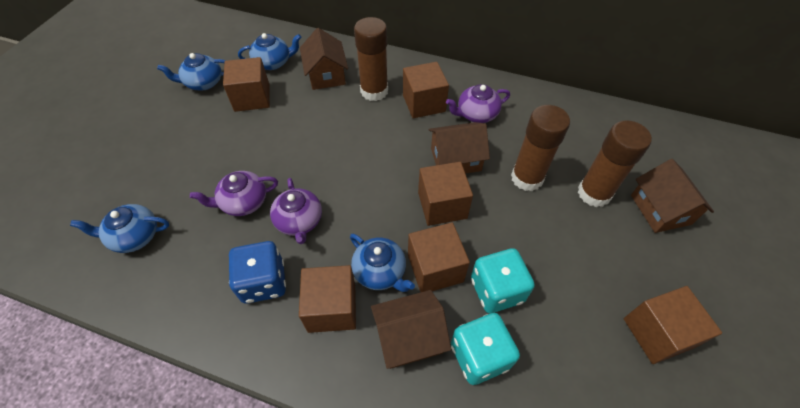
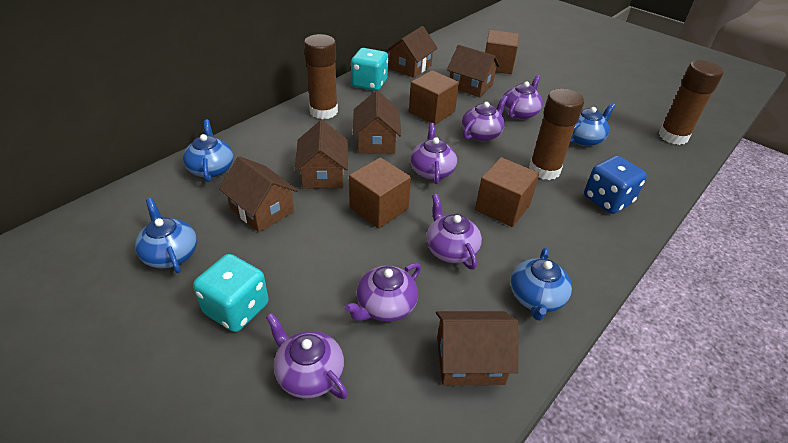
brown cube: [223,57,270,112] [299,265,356,333] [403,62,449,118] [408,222,470,292] [418,162,473,226] [624,286,722,364] = 6 -> [349,157,411,229] [409,70,459,125] [475,157,539,227] [485,30,519,74] = 4
brown house: [300,28,348,90] [371,290,451,369] [429,122,490,174] [631,159,714,233] = 4 -> [219,156,298,232] [295,120,348,189] [353,91,401,154] [386,26,438,78] [436,311,518,385] [447,45,500,97] = 6
purple teapot: [190,171,278,216] [270,178,322,244] [446,84,510,123] = 3 -> [266,313,348,399] [345,263,421,322] [410,123,457,184] [426,194,482,270] [462,95,508,141] [503,75,543,119] = 6

